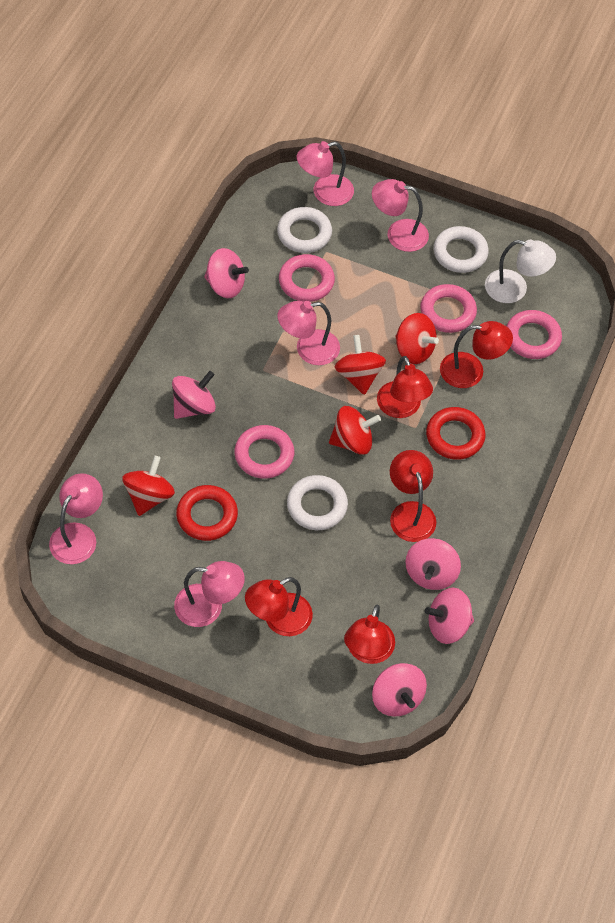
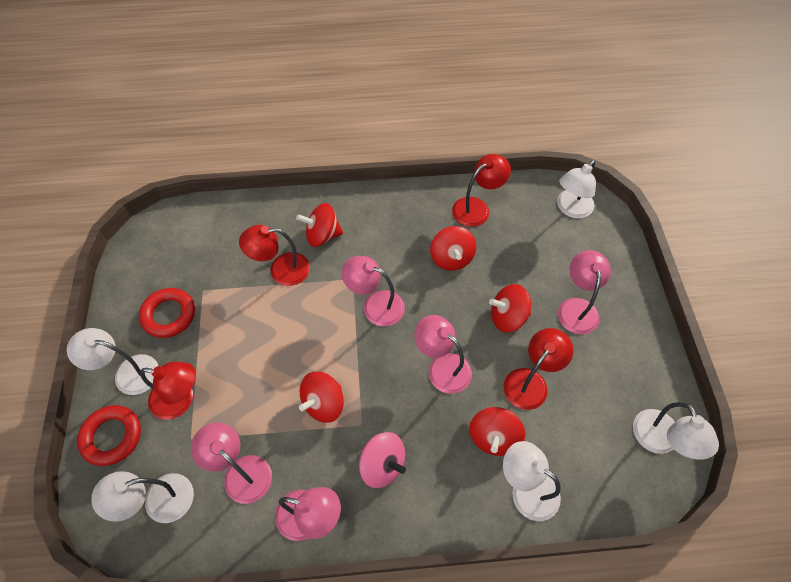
pink ring: [234,425,294,479] [279,254,335,302] [420,284,477,333] [506,310,562,359] = 4 -> none = 0
pink spinning top: [172,371,216,419] [204,248,249,298] [372,663,427,716] [405,538,461,590] [425,588,474,644] = 5 -> [359,432,406,488] = 1
red lamp: [245,577,313,636] [344,604,395,664] [377,356,433,418] [390,450,436,542] [440,321,513,388] = 5 -> [140,362,196,420] [239,225,310,286] [452,154,511,227] [503,328,573,410] = 4
red spinning top: [122,456,175,516] [329,406,381,455] [335,335,386,395] [395,313,439,364] = 4 -> [296,203,343,247] [299,371,344,423] [430,226,476,271] [469,407,525,456] [489,284,531,332] = 5
white lamp: [485,239,556,303] = 1 -> [67,328,158,395] [91,471,194,523] [503,441,561,521] [557,160,596,218] [633,402,719,459] = 5
white ring: [277,207,332,253] [287,475,348,530] [434,226,489,273] = 3 -> none = 0

